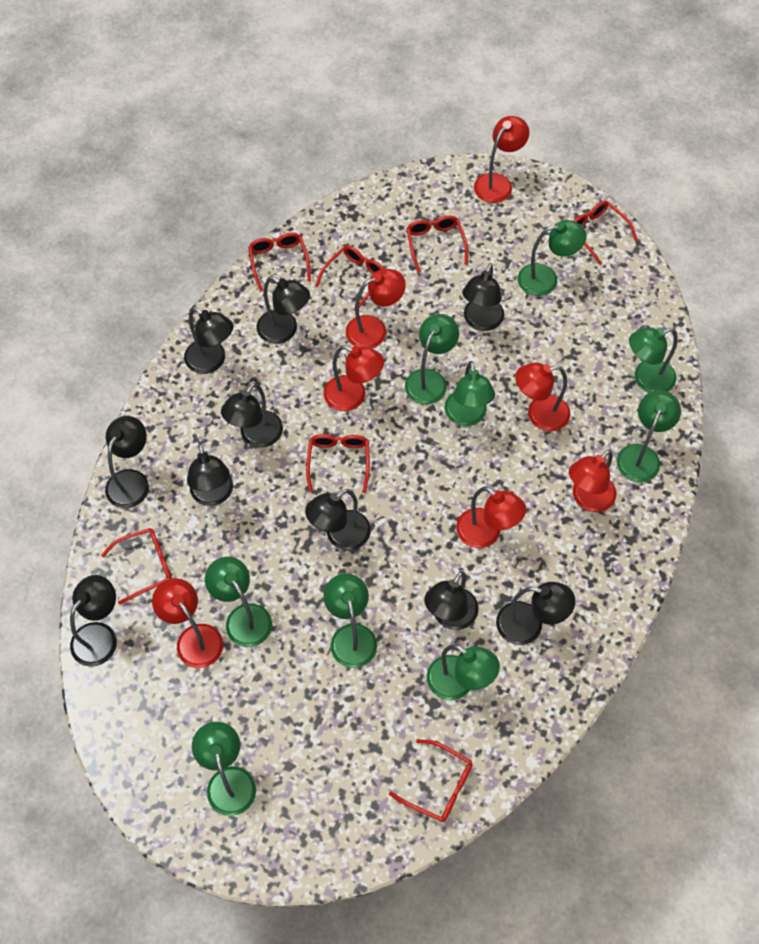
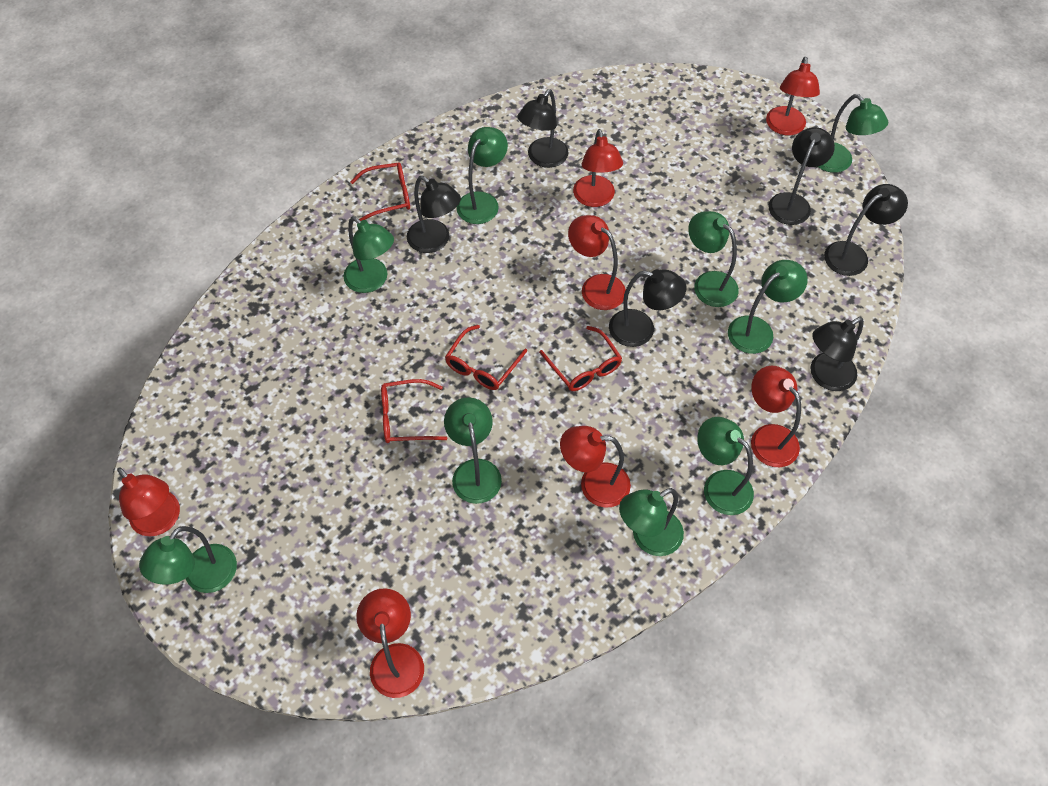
black lamp: [70,575,117,667] [105,416,149,508] [184,307,233,374] [187,443,233,506] [221,383,283,448] [256,276,310,344] [305,489,371,550] [424,571,479,630] [462,263,504,331] [496,582,575,645] = 10 -> [407,176,461,253] [518,89,569,168] [609,270,687,347] [769,127,835,225] [810,317,864,391] [824,184,908,276] = 6
red glasses: [101,528,172,604] [248,233,311,292] [306,434,370,493] [315,245,384,311] [389,739,473,822] [406,215,468,273] [573,200,638,265] = 7 -> [350,163,410,221] [381,379,447,443] [445,325,527,390] [539,326,622,391] = 4

